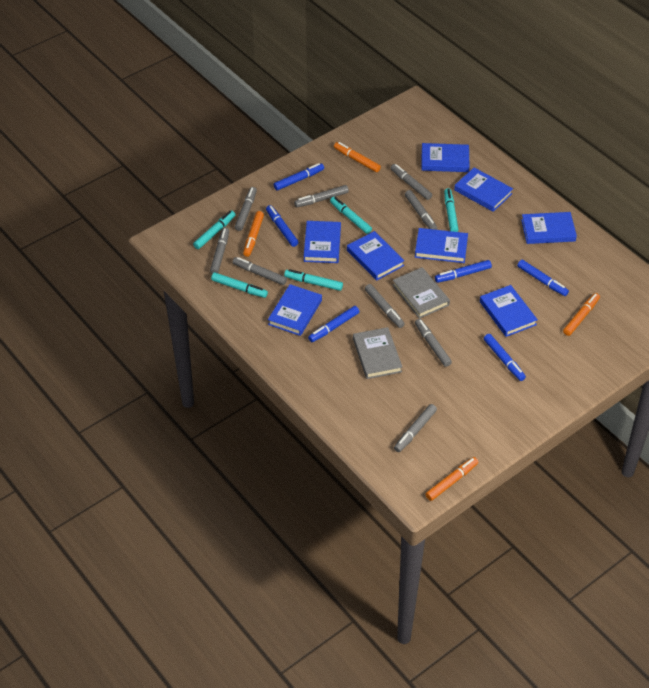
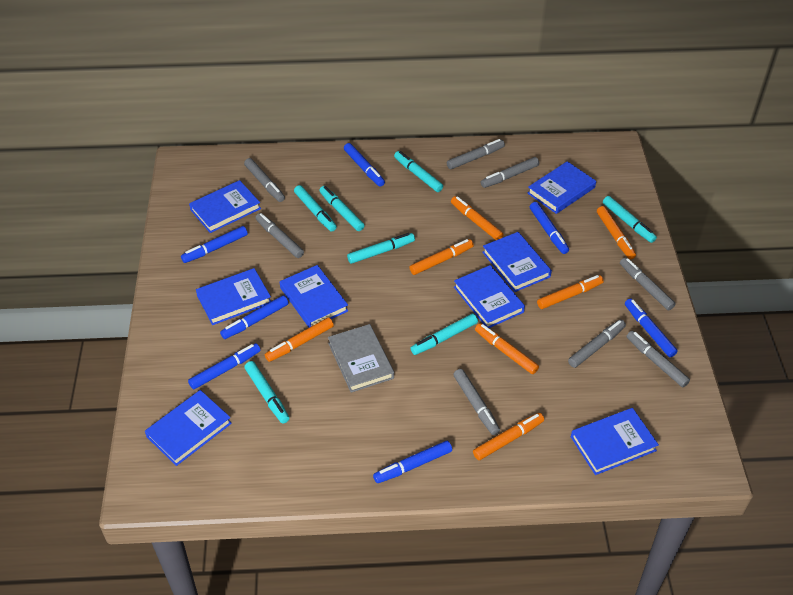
blue marker: [266,205,299,247] [273,163,324,191] [308,306,359,342] [435,260,492,283] [484,334,526,381] [517,260,569,296] = 6 -> [181,226,248,263] [188,343,261,390] [220,295,288,339] [344,143,385,187] [373,441,452,483] [530,202,569,254] [625,298,678,357] = 7
grey book: [353,327,402,379] [393,267,450,319] = 2 -> [328,324,394,393] = 1
grey marker: [210,228,229,274] [233,257,287,285] [235,187,257,231] [294,185,349,207] [365,284,405,328] [391,164,432,200] [394,404,437,452] [405,190,437,230] [415,319,452,367] = 9 -> [244,158,285,202] [255,213,304,258] [447,139,505,169] [453,369,500,435] [481,157,539,188] [568,319,626,368] [620,258,676,310] [626,331,690,387] = 8
orange marker: [243,211,264,257] [334,142,381,172] [425,457,479,501] [563,293,600,336] = 4 -> [265,317,334,362] [409,239,474,275] [451,196,504,240] [473,413,544,460] [475,323,539,374] [537,275,604,309] [597,206,636,259] = 7
turquoise marker: [193,211,236,249] [211,272,268,298] [284,269,343,291] [330,197,372,234] [444,188,459,232] = 5 -> [244,361,289,423] [294,185,337,232] [319,186,365,231] [347,233,415,264] [394,151,443,192] [411,314,478,355] [603,196,657,243] = 7

